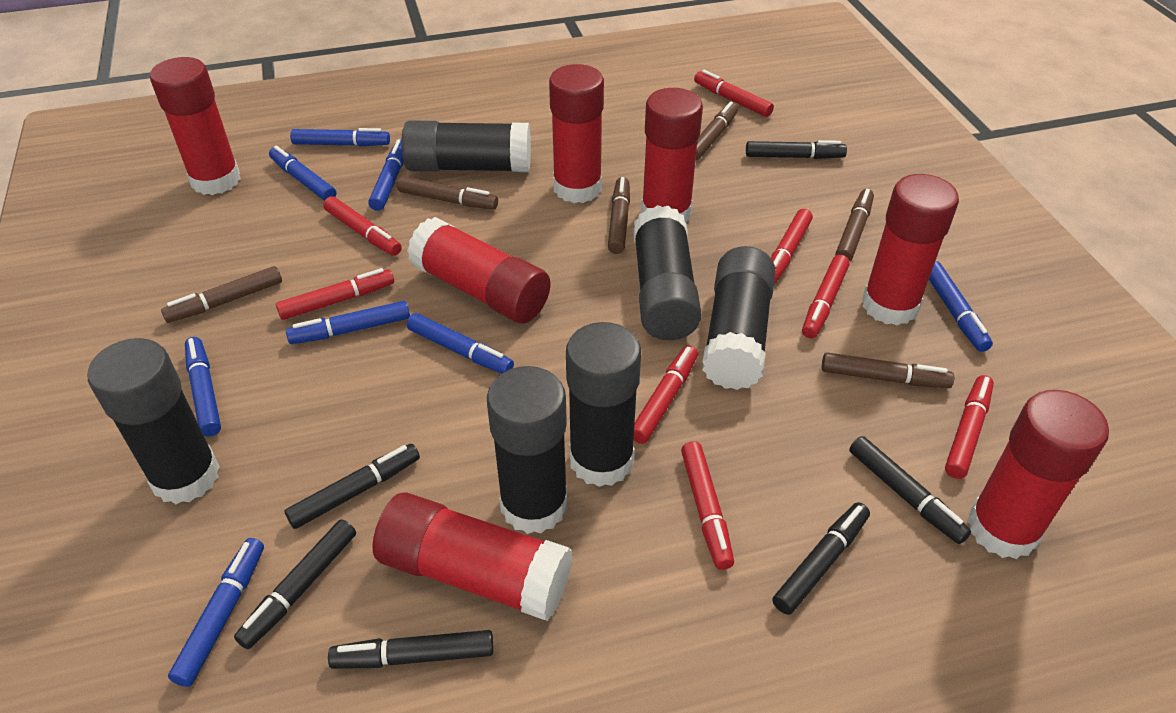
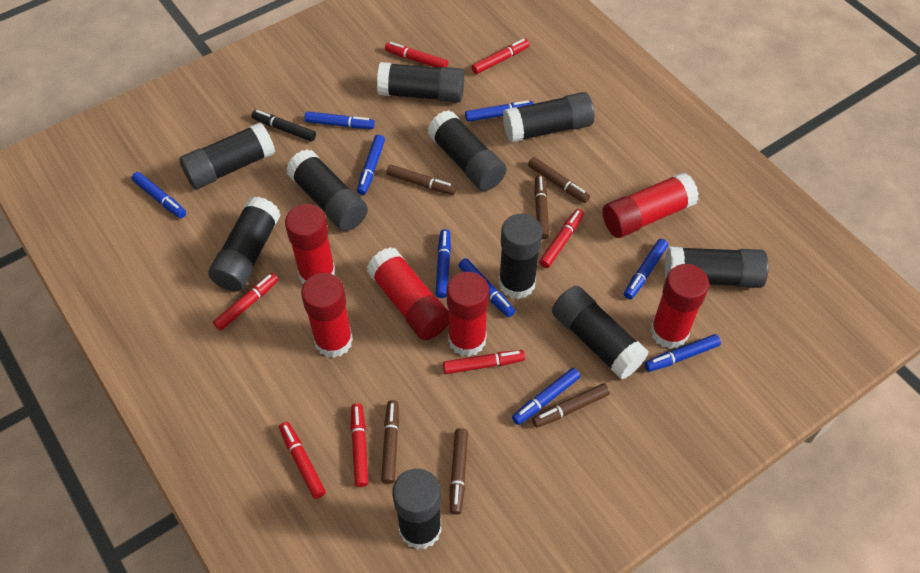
black glue stick: [88,338,220,504] [401,120,531,172] [487,366,567,534] [566,322,641,487] [633,205,701,340] [702,246,775,390] = 6 -> [179,122,275,189] [208,196,281,291] [286,149,368,231] [377,62,464,103] [392,469,442,550] [427,110,507,191] [499,214,542,299] [503,92,594,143] [552,286,649,379] [665,246,769,288] = 10
black marker: [234,519,356,649] [285,444,420,529] [328,630,493,669] [746,140,847,159] [772,502,870,615] [849,436,971,544] = 6 -> [251,110,316,141] = 1
blue marker: [168,538,264,687] [185,337,221,437] [269,146,336,201] [286,301,410,344] [290,128,390,146] [368,140,404,211] [407,313,514,373] [929,261,993,352] = 8 -> [131,172,186,218] [304,111,375,129] [357,135,385,195] [436,229,451,298] [458,258,515,317] [465,100,534,122] [512,368,581,425] [624,239,668,299] [645,334,721,372] = 9
red glue stick: [150,57,241,195] [372,492,573,621] [407,217,551,323] [549,64,604,203] [641,88,703,222] [862,174,959,326] [967,390,1109,559] = 7 -> [285,204,335,284] [301,273,353,358] [367,247,449,340] [447,272,489,357] [602,172,699,238] [650,264,709,349] = 6
red marker: [276,268,394,320] [323,196,402,256] [634,345,698,444] [681,441,734,570] [694,70,774,117] [771,209,813,283] [802,255,850,338] [945,375,994,479] = 8 -> [213,273,279,331] [279,422,326,499] [351,403,369,487] [385,42,448,68] [443,350,525,374] [472,38,530,74] [539,209,584,268] = 7

